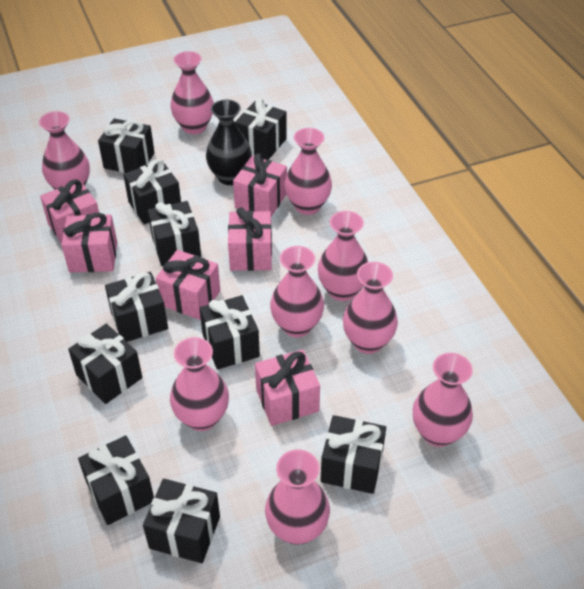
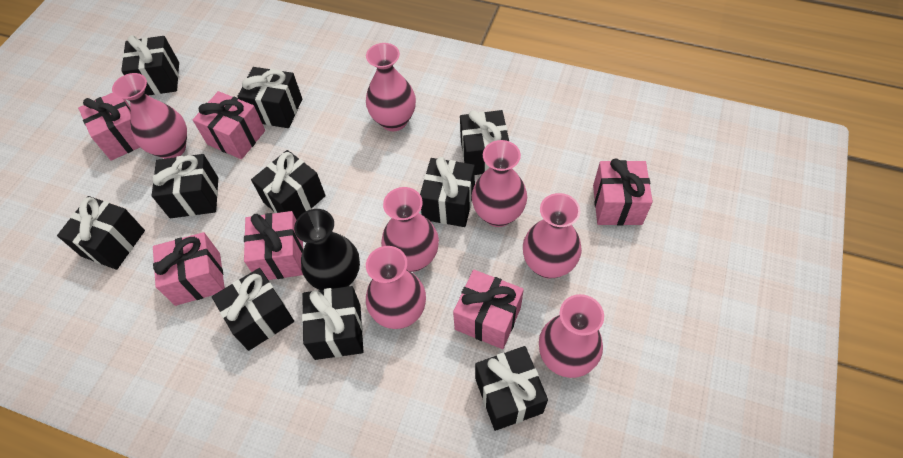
pink vase: [39,111,90,190] [170,51,214,134] [170,337,229,431] [265,450,330,545] [270,246,324,337] [284,128,332,215] [318,211,368,301] [343,262,398,354] [413,353,473,447] = 9 -> [112,73,187,159] [366,43,416,131] [366,246,426,329] [381,187,439,272] [472,140,527,227] [523,193,582,278] [539,294,604,378] = 7

